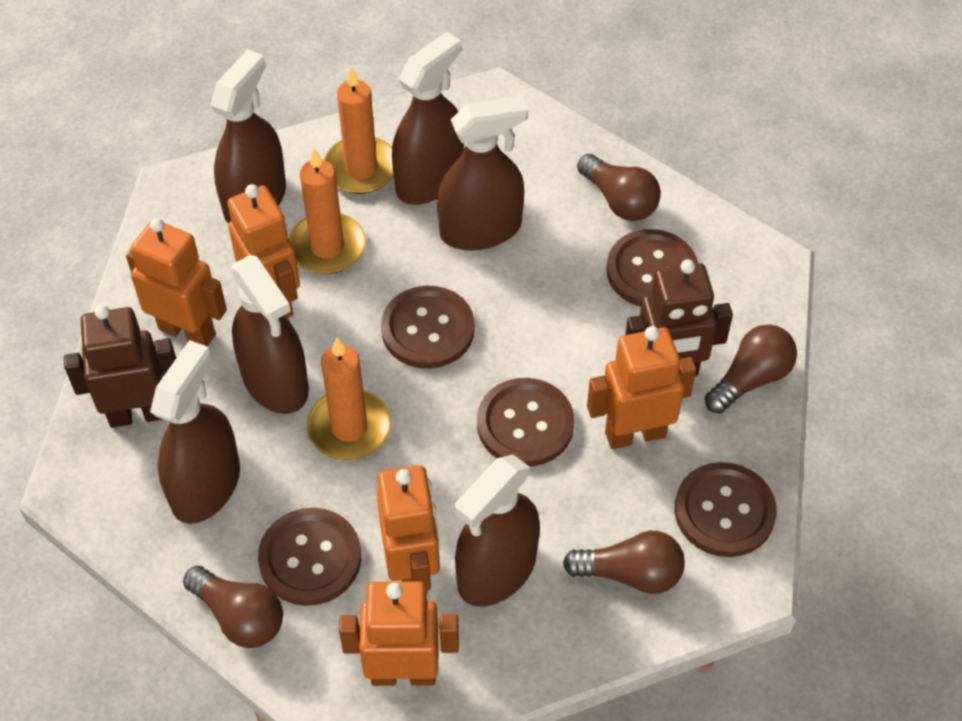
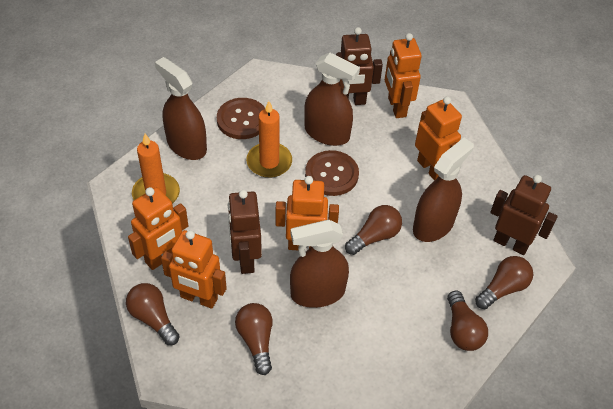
brown button: [258,508,361,606] [381,286,475,369] [477,378,574,467] [606,229,698,307] [675,462,777,557] = 5 -> [217,98,266,139] [305,150,359,196] = 2
brown light bulb: [183,566,283,648] [563,531,685,594] [577,154,661,221] [705,324,797,413] = 4 -> [126,283,180,345] [235,303,273,375] [345,205,402,255] [447,291,488,351] [475,256,533,309] = 5
brown robot: [64,305,176,428] [625,259,733,376] = 2 -> [228,190,262,274] [336,27,383,105] [490,175,557,255] = 3
brown spray bottle: [150,340,240,524] [210,49,286,224] [231,255,309,414] [392,32,464,205] [437,96,528,250] [455,455,540,607] = 6 -> [155,57,207,160] [290,220,349,308] [304,53,360,146] [413,138,474,242] = 4
orange candle: [289,148,366,274] [307,338,391,460] [324,66,394,194] = 3 -> [132,134,180,204] [246,101,292,178] = 2

